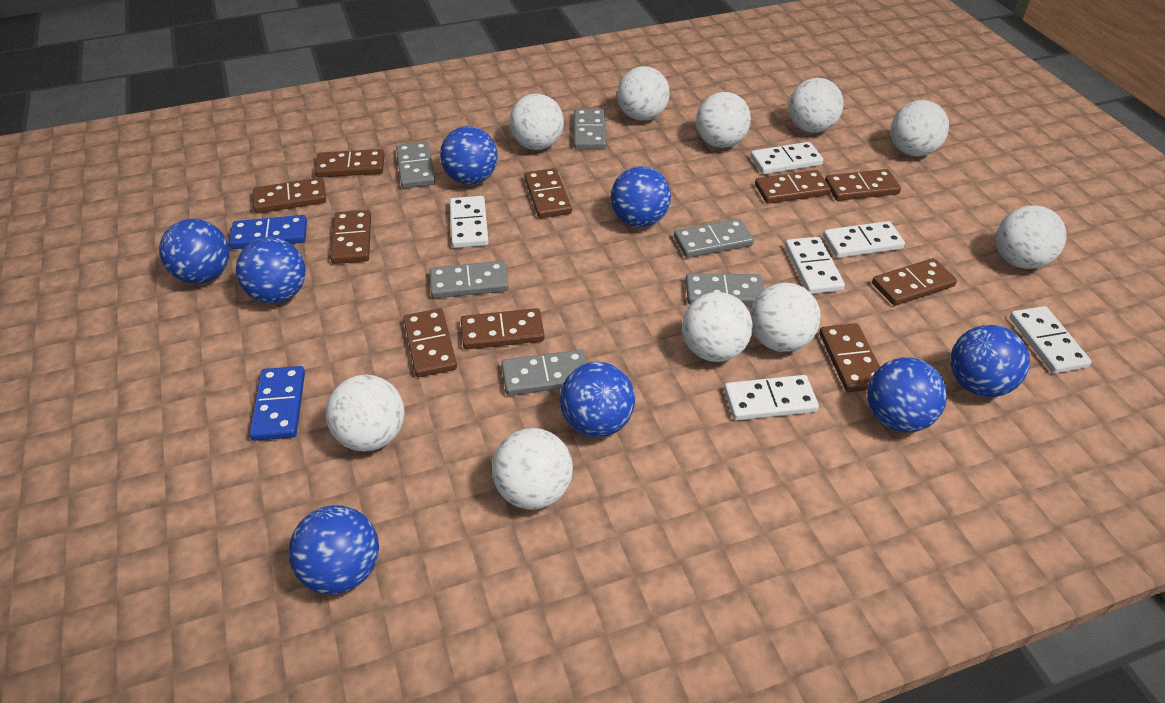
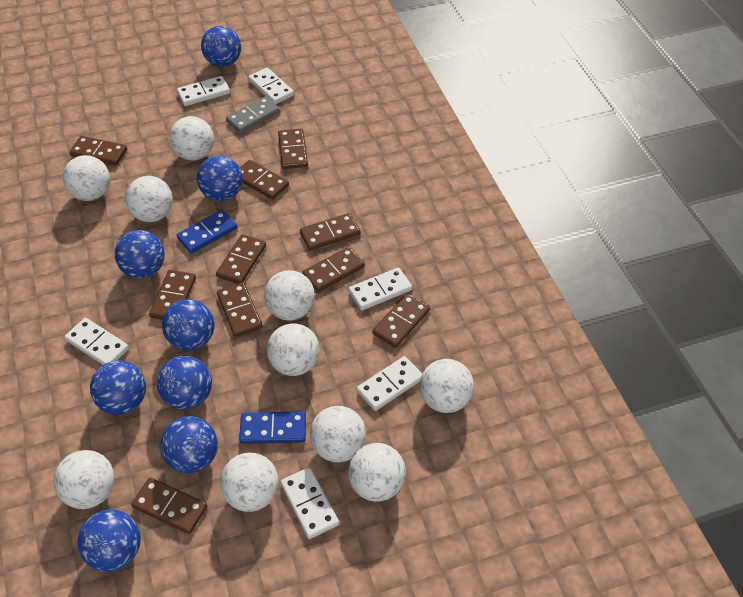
grey domino: [396,142,435,188] [430,261,509,299] [501,350,586,396] [574,109,606,149] [674,218,754,258] [685,273,764,306] = 6 -> [226,96,280,133] = 1

